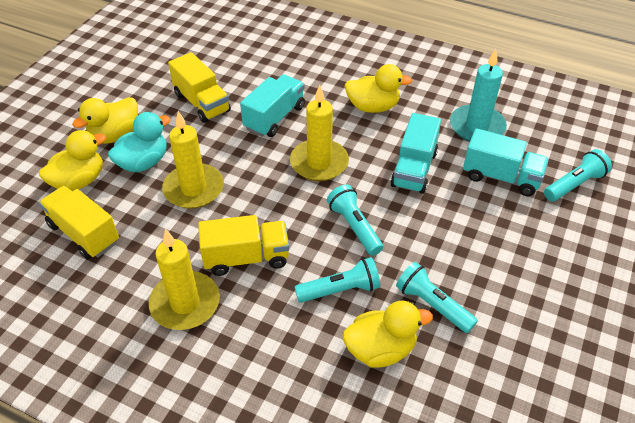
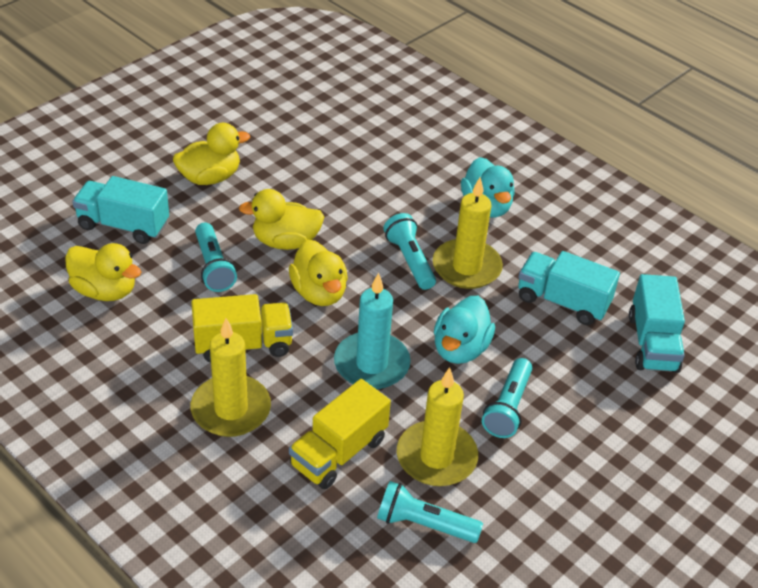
turquoise duck: [108,112,171,172] = 1 -> [434,296,495,364] [461,157,515,218] = 2
yellow truck: [39,186,119,259] [168,52,231,123] [198,215,289,276] = 3 -> [191,294,293,363] [289,379,391,489] = 2

